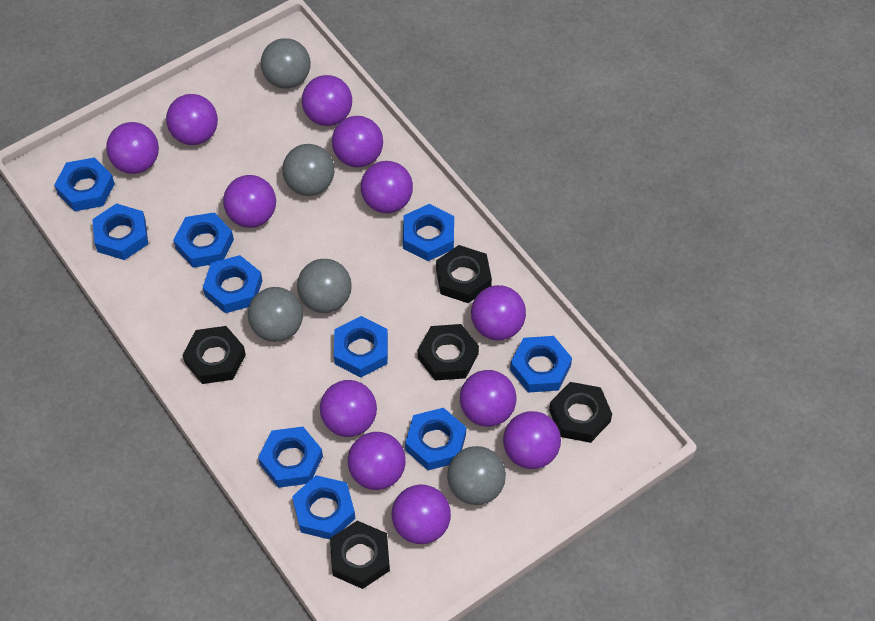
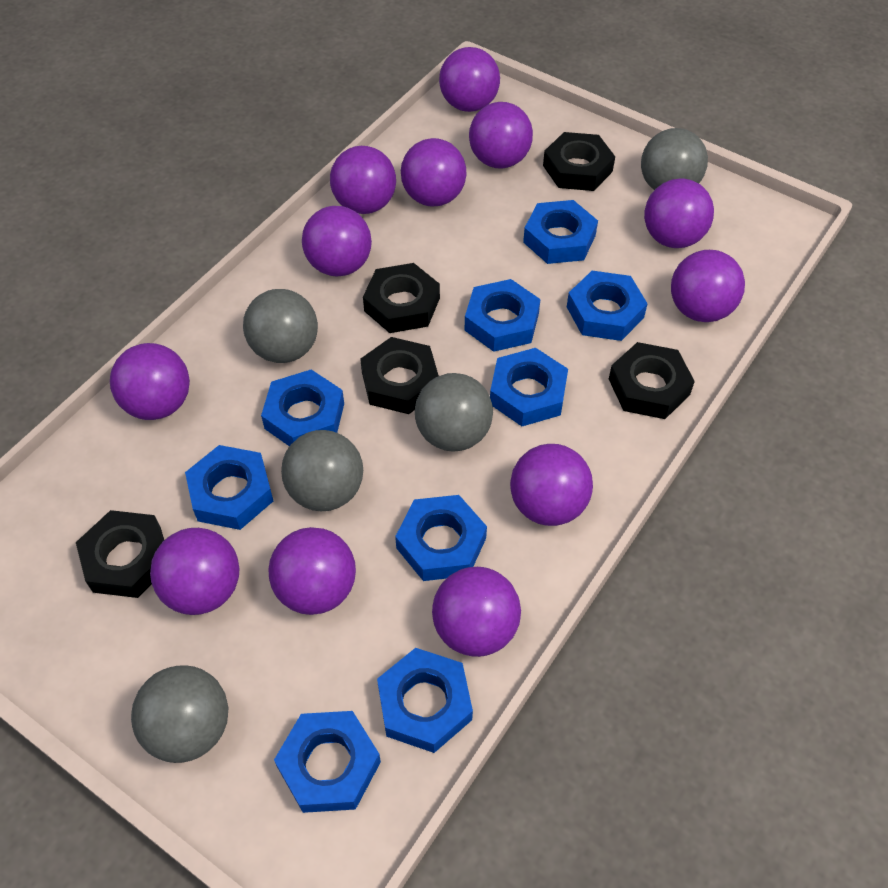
blue nut: [54,157,115,211] [92,203,148,260] [173,213,234,268] [203,255,262,313] [258,427,323,488] [292,475,355,540] [334,316,388,377] [403,204,454,261] [405,408,466,470] [510,336,572,393] = 10 -> [185,445,273,530] [261,370,344,446] [274,711,381,813] [377,648,473,753] [395,495,487,581] [465,279,541,352] [490,348,568,426] [523,200,598,264] [567,271,648,341] = 9

